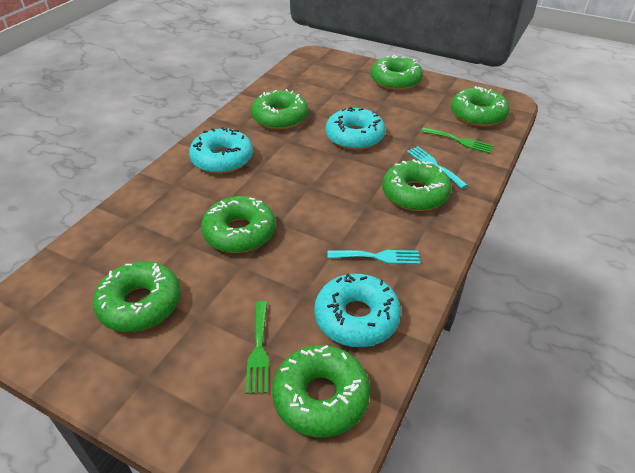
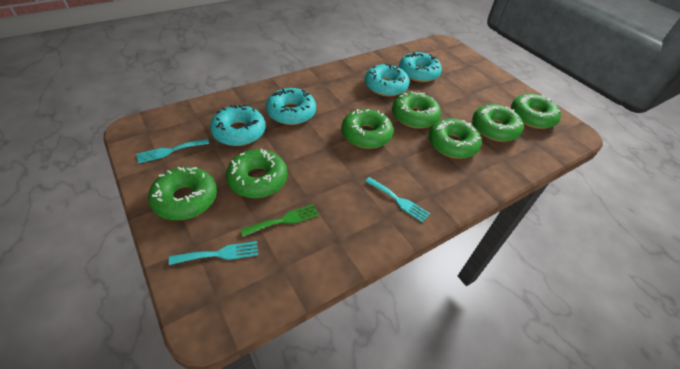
green fork: [245,301,269,394] [421,127,494,154] = 2 -> [240,204,319,237] = 1
turquoise donut: [189,127,253,174] [314,273,401,347] [326,107,386,150] = 3 -> [210,105,265,146] [266,88,316,125] [365,63,409,97] [399,52,442,82] = 4
turquoise fork: [328,250,420,264] [407,146,468,189] = 2 -> [137,139,209,163] [169,241,258,265] [365,177,430,223] = 3

